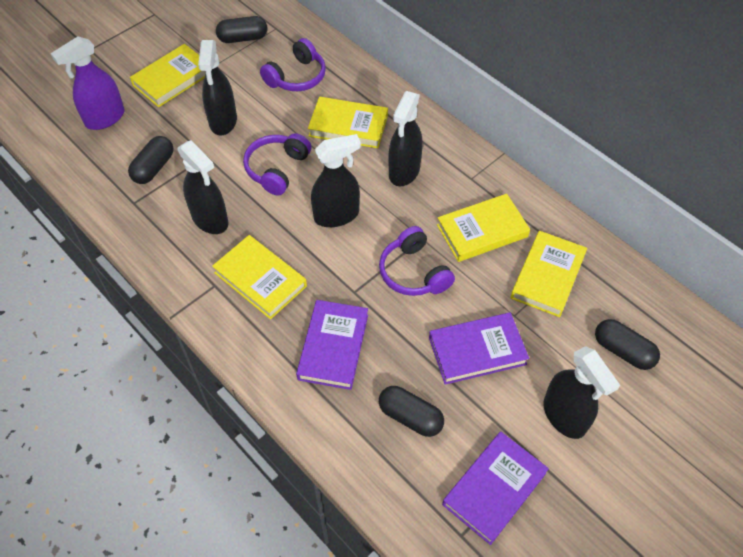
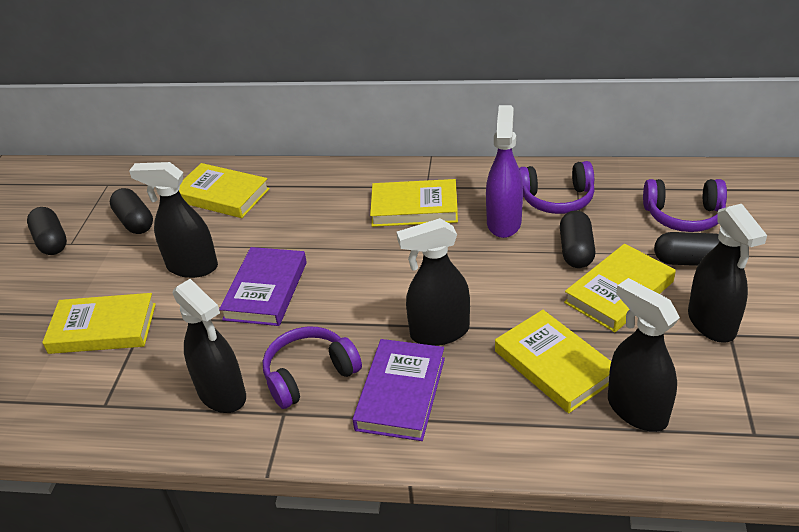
purple book: [296,300,368,390] [429,312,529,385] [442,432,549,545] = 3 -> [219,247,307,326] [352,339,445,441] = 2

